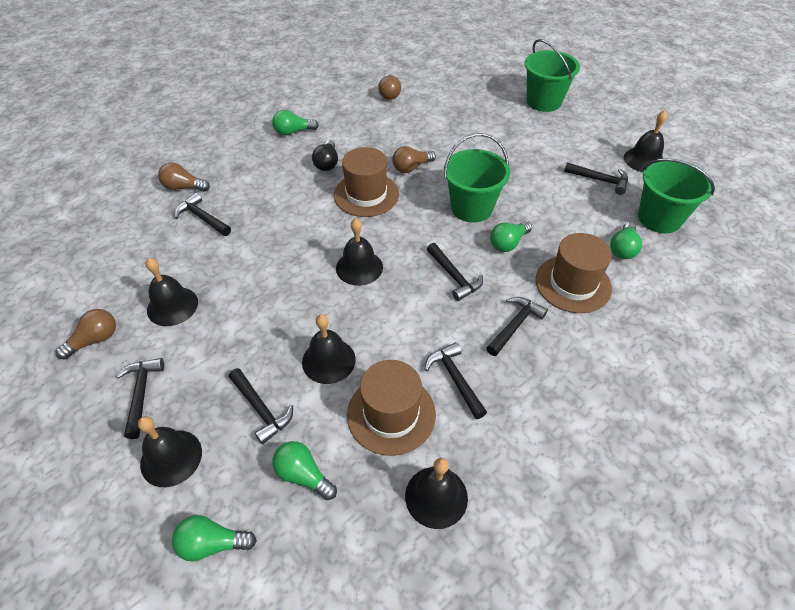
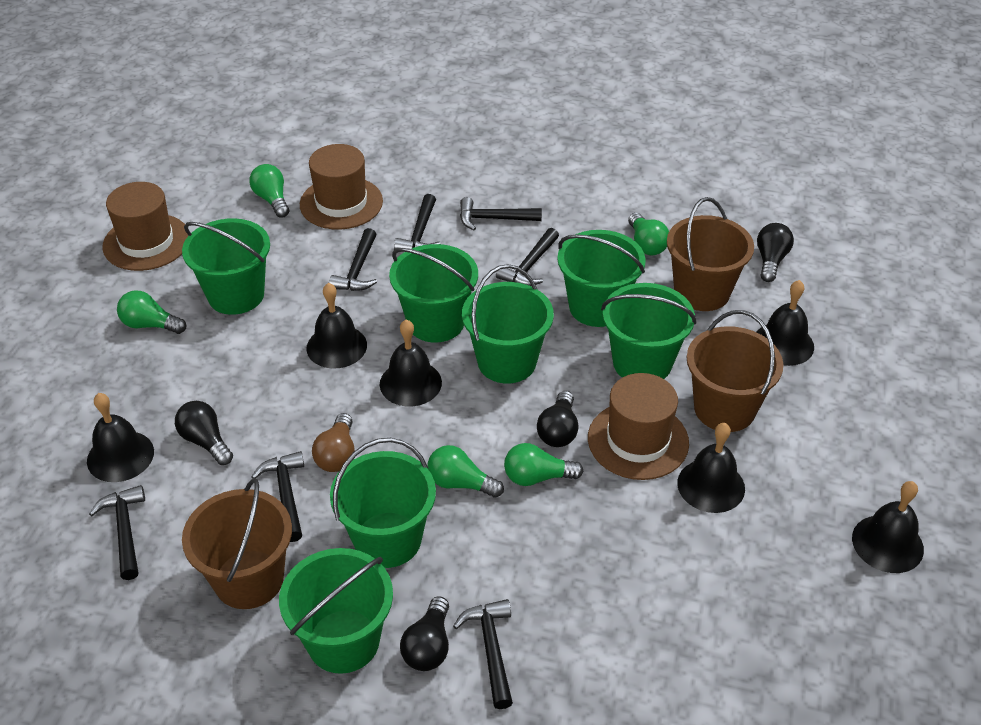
black light bulb: [312,140,338,171] = 1 -> [175,401,233,465] [400,596,449,671] [537,391,578,447] [757,223,794,282] = 4
brown bucket: none = 0 -> [182,478,292,609] [667,197,754,311] [687,310,784,432] = 3
brown light bulb: [56,309,116,360] [158,162,210,192] [378,74,401,100] [392,146,436,173] = 4 -> [312,413,355,472] = 1
green bucket: [444,133,510,222] [525,39,580,112] [638,158,715,233] = 3 -> [182,218,270,315] [279,548,393,674] [330,438,436,568] [389,244,478,342] [462,264,554,384] [557,230,646,327] [601,283,696,379] = 7

